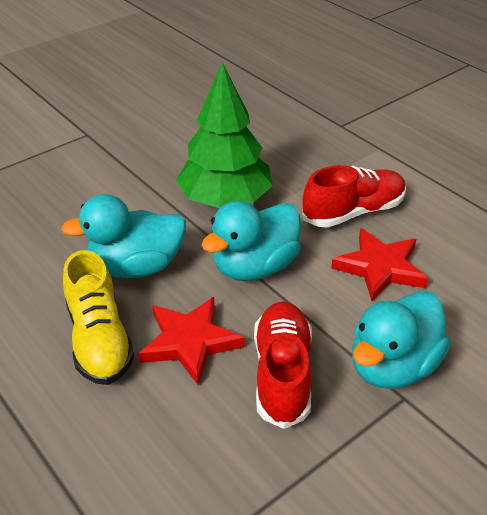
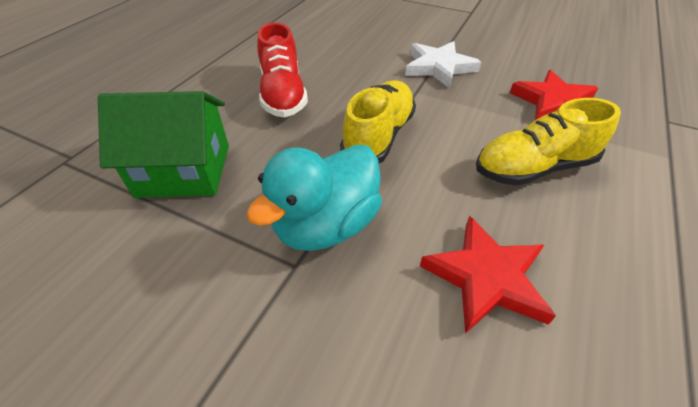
green house: none = 0 -> [98,91,229,198] = 1
green tree: [176,63,273,208] = 1 -> none = 0
red shoe: [254,301,312,429] [302,165,406,227] = 2 -> [257,23,308,118] = 1
turquoise duck: [61,194,186,278] [201,201,301,281] [352,291,451,389] = 3 -> [246,144,382,251] = 1
white star: none = 0 -> [405,41,481,88] = 1
yellow shoe: [63,250,134,385] = 1 -> [340,80,416,163] [476,98,621,186] = 2

